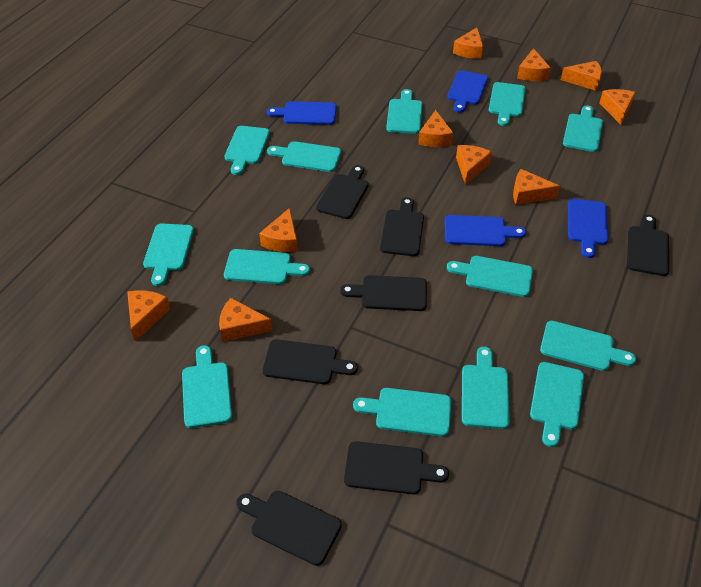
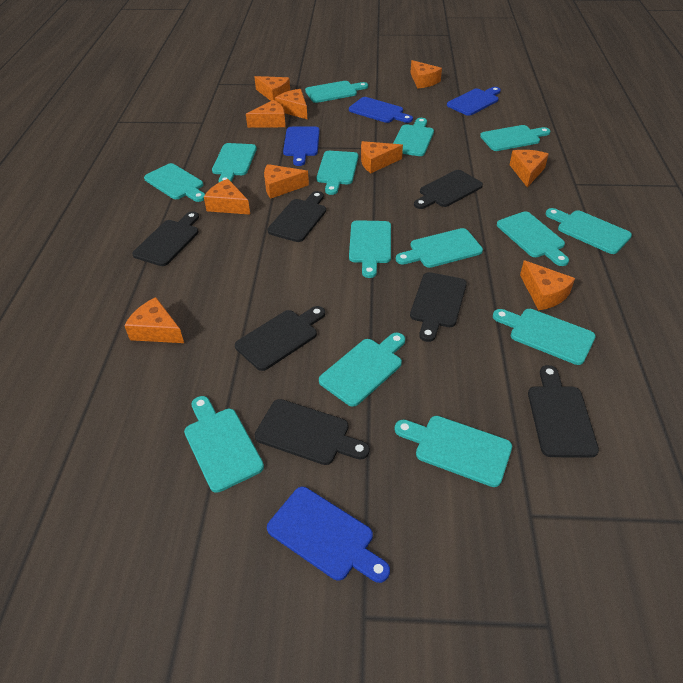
turquoise cutting board: [143,223,194,286] [182,345,232,428] [224,126,270,175] [224,249,310,284] [267,141,341,172] [353,388,451,437] [386,89,422,134] [447,256,533,297] [462,347,510,429] [489,82,526,126] [530,362,584,447] [540,321,636,371] [563,105,603,152] = 13 -> [144,163,205,202] [184,396,264,493] [212,143,257,182] [305,81,368,103] [316,151,358,195] [319,333,405,407] [349,220,391,278] [393,118,434,156] [394,416,512,487] [396,228,483,268] [480,125,550,151] [493,309,596,365] [497,211,569,266] [546,208,632,254] = 14

